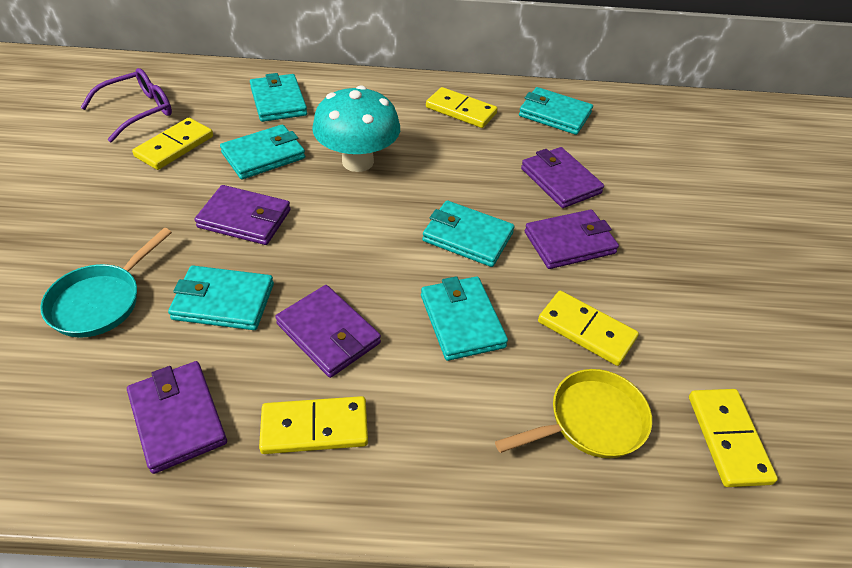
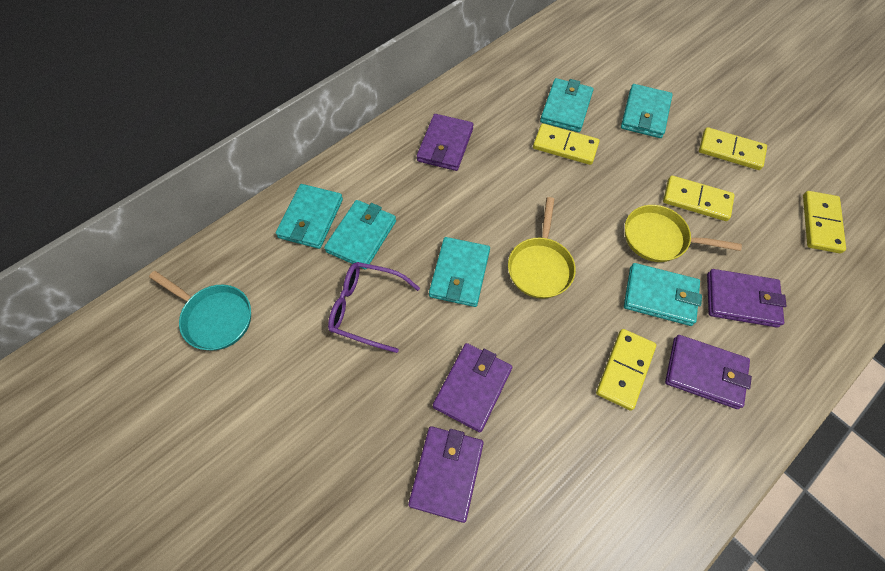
turquoise mushroom: [312,85,400,172] = 1 -> none = 0
yellow pan: [495,369,652,458] = 1 -> [508,197,576,299] [625,205,742,262] = 2

